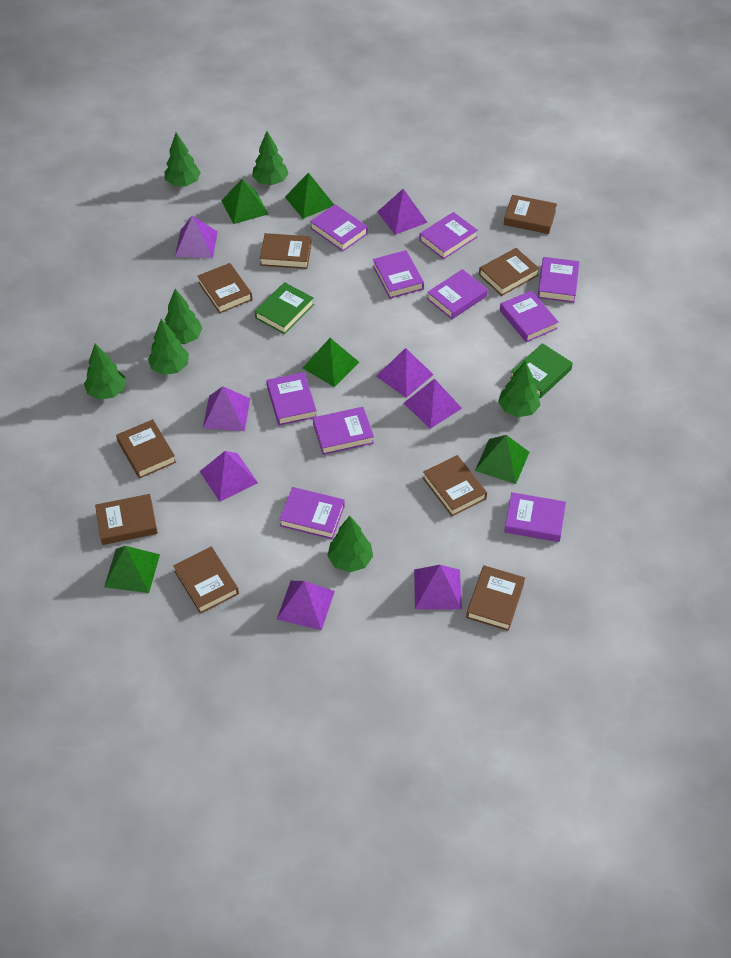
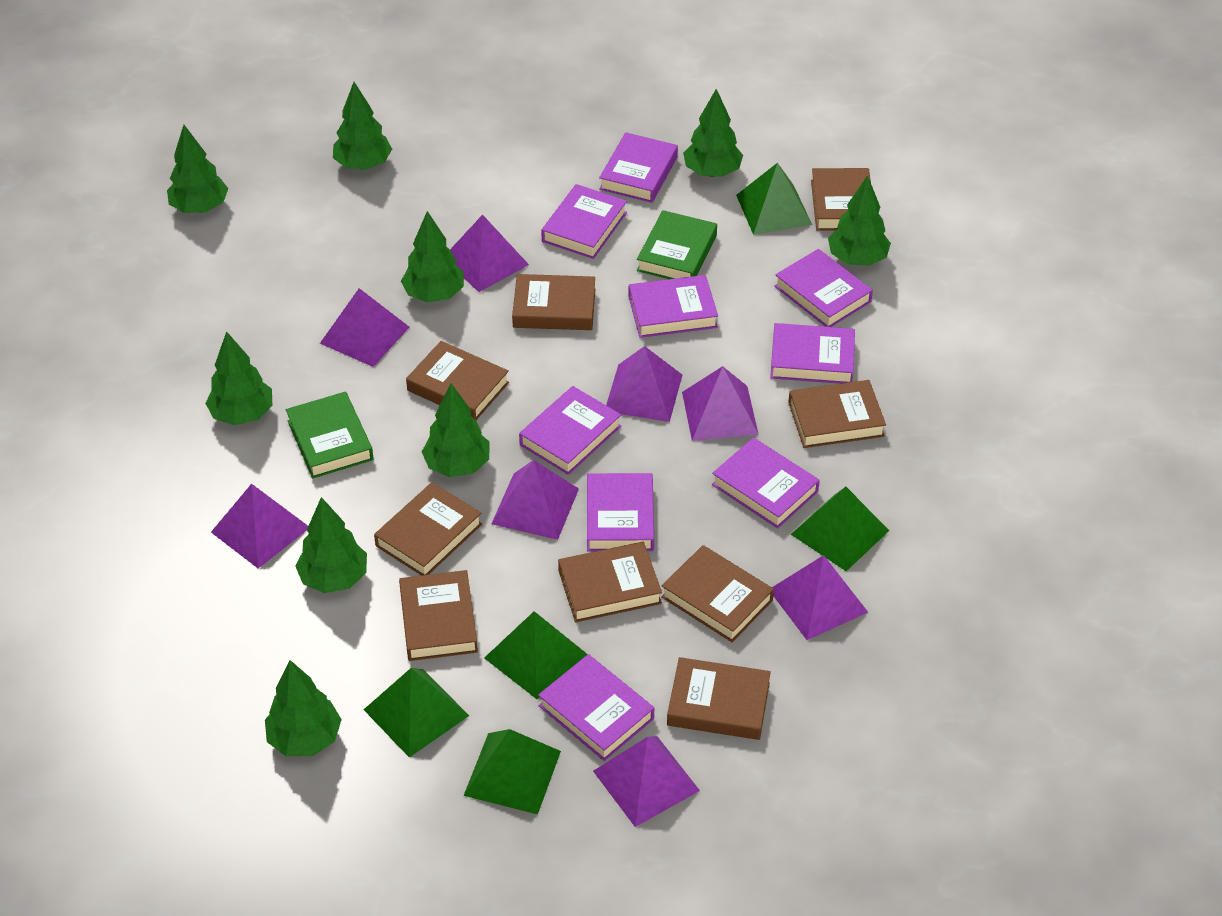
green tree: [84,344,126,400] [148,319,189,375] [164,133,201,186] [164,289,203,344] [252,131,289,185] [327,516,373,572] [498,361,540,417] = 7 -> [167,125,229,213] [205,331,272,425] [265,660,342,756] [296,497,367,593] [333,82,392,170] [401,211,464,302] [422,383,490,477] [683,89,743,177] [828,175,891,266] = 9
purple book: [266,372,317,425] [279,487,345,539] [310,204,368,251] [313,407,374,455] [373,250,424,299] [419,212,478,259] [427,269,488,319] [500,290,558,342] [504,492,566,542] [538,257,580,303] = 10 -> [519,386,621,475] [538,654,654,761] [541,184,627,259] [587,473,654,552] [599,132,678,203] [628,275,718,338] [712,437,820,528] [770,323,855,384] [775,249,873,327] = 9

